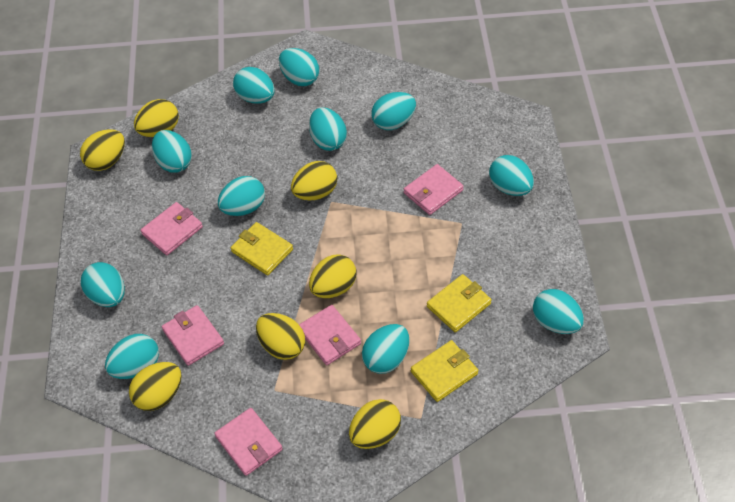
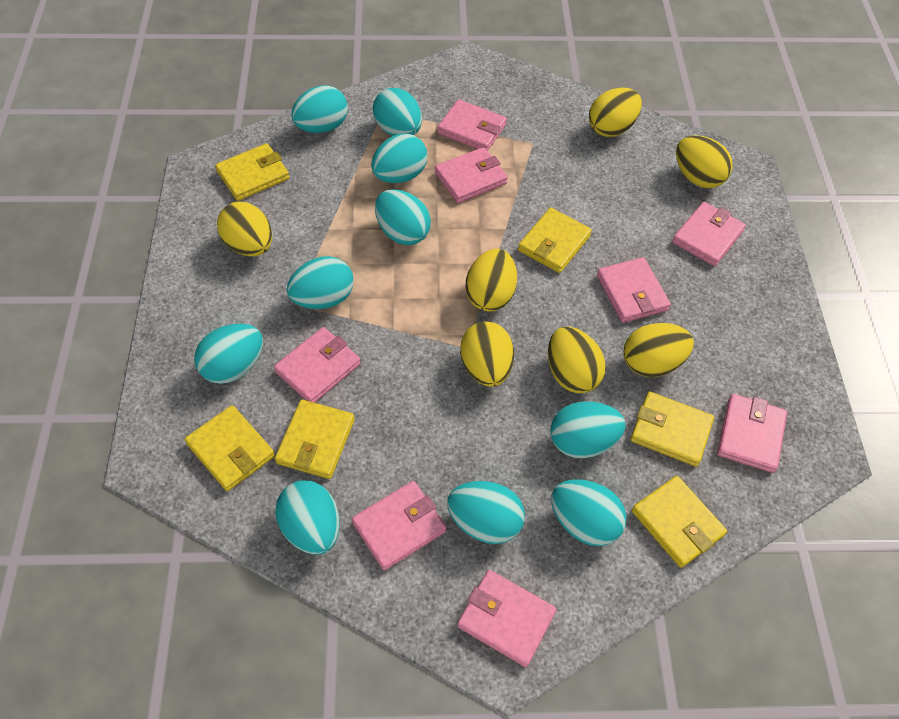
pink wallet: [141,202,203,255] [162,305,224,366] [214,408,283,476] [299,305,361,365] [404,164,464,215] = 5 -> [274,327,361,403] [352,481,447,570] [435,147,508,203] [437,99,507,151] [457,570,557,667] [597,257,671,323] [672,202,746,266] [717,394,787,473] = 8
turquoise egg: [81,262,125,307] [105,334,159,379] [152,130,192,173] [218,176,265,216] [233,67,275,104] [279,48,319,86] [309,107,347,151] [362,324,409,374] [371,92,416,130] [489,155,534,196] [533,289,584,334] = 11 -> [194,324,263,384] [275,480,340,555] [287,256,354,309] [291,85,348,133] [371,133,427,183] [373,88,422,136] [375,189,431,245] [447,481,525,544] [550,401,626,458] [551,479,627,546] = 10
yellow wallet: [231,222,293,275] [411,340,479,402] [427,274,492,332] = 3 -> [185,405,275,491] [215,143,290,201] [275,399,355,479] [518,208,592,273] [630,392,714,467] [632,476,727,568] = 6

